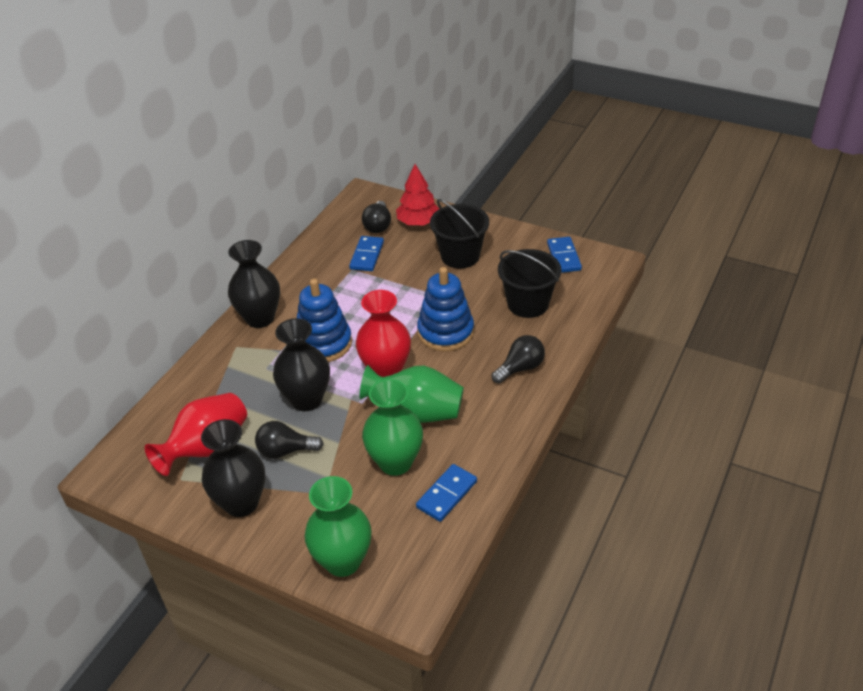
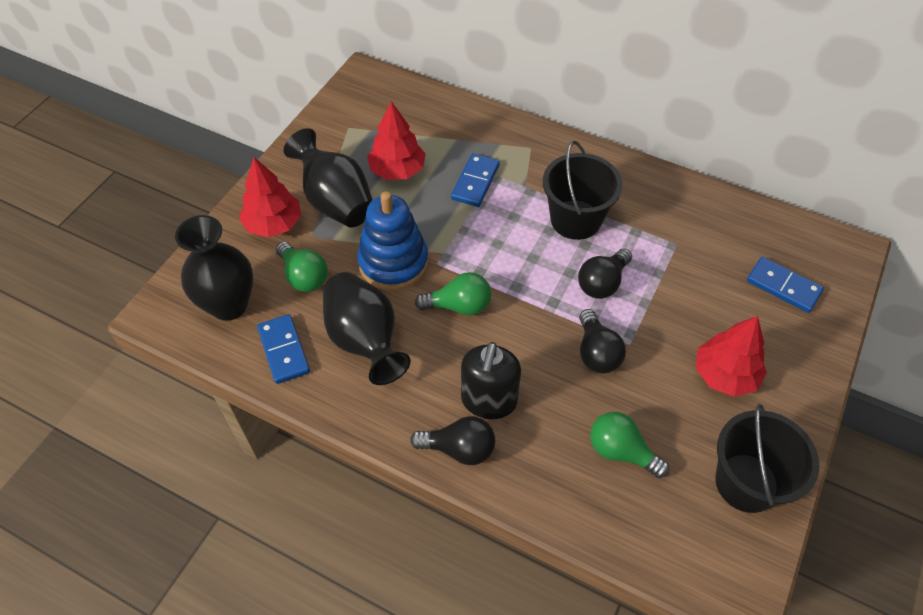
black soap dispenser: none = 0 -> [461,342,521,419] = 1
blue stacking toy: [297,278,352,362] [417,267,474,352] = 2 -> [357,192,429,291] = 1
green light bulb: none = 0 -> [276,242,328,292] [415,272,491,315] [590,412,670,478] = 3
green vase: [305,476,371,577] [360,365,464,423] [362,379,423,476] = 3 -> none = 0
red tree: [396,164,439,226] = 1 -> [239,157,301,238] [367,101,426,180] [696,316,767,397] = 3
red vase: [145,393,247,476] [356,290,411,377] = 2 -> none = 0

